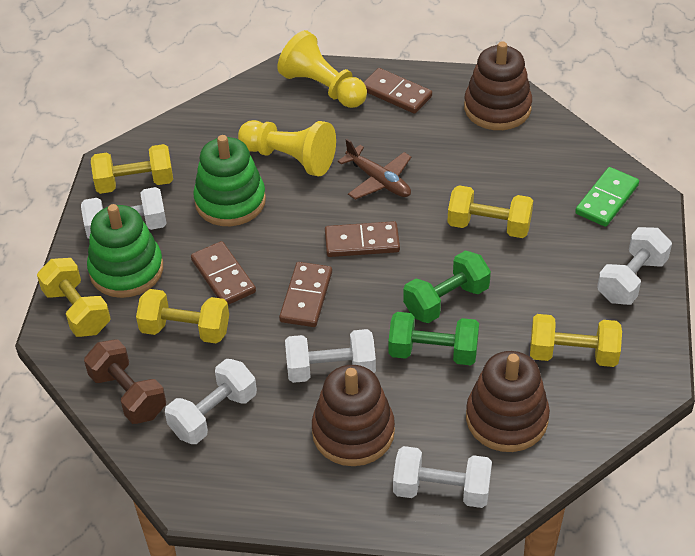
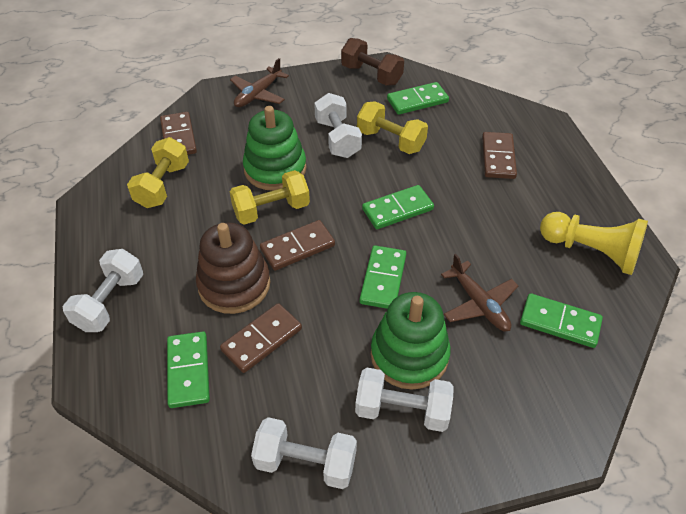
brown plane: [338,139,411,200] = 1 -> [230,58,289,107] [441,254,518,331] = 2
brown stacking toy: [312,365,395,466] [464,41,532,130] [466,351,550,452] = 3 -> [196,223,270,314] = 1
green domino: [575,167,639,227] = 1 -> [167,331,210,408] [360,245,406,309] [362,185,434,229] [387,82,449,115] [520,293,603,348] = 5
green dumbbell: [388,312,479,365] [403,251,491,323] = 2 -> none = 0
white dumbbell: [81,187,167,239] [165,359,257,444] [285,329,376,383] [393,446,492,508] [597,227,672,305] = 5 -> [63,249,143,332] [251,417,357,489] [314,93,362,158] [355,368,454,432] = 4
yellow dumbbell: [37,258,111,337] [91,144,173,194] [136,289,229,344] [447,185,533,238] [530,314,622,367] = 5 -> [127,137,189,208] [230,170,310,225] [357,101,428,154] = 3
yellow pawn: [238,120,336,176] [277,30,367,108] = 2 -> [540,212,648,275] = 1

